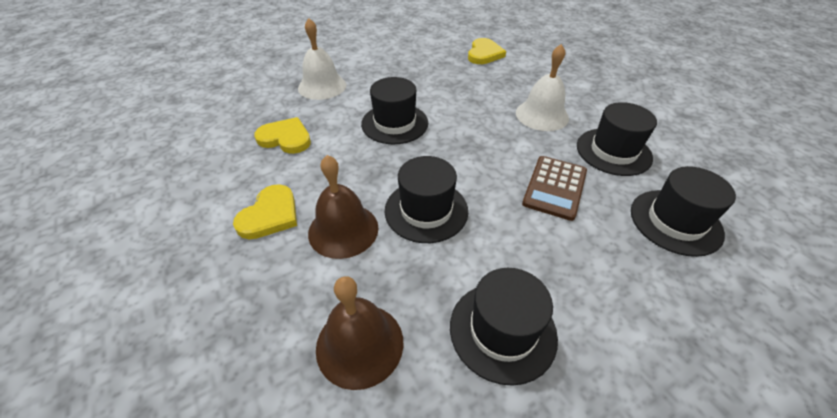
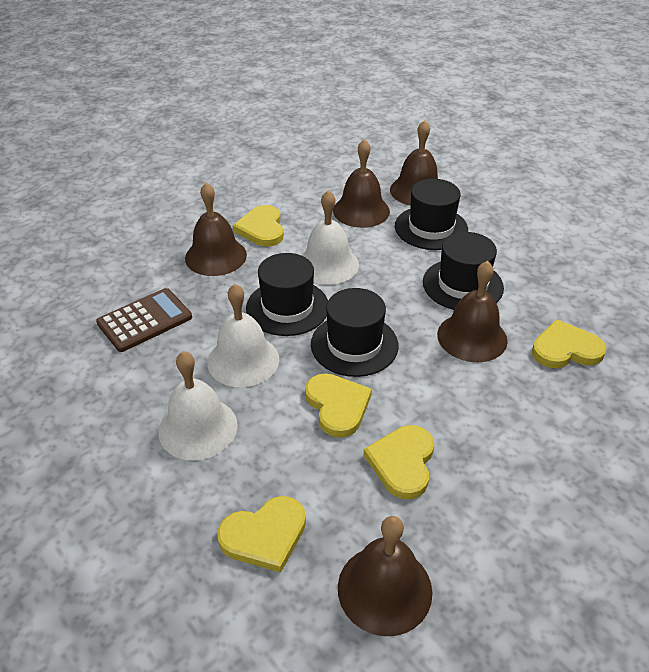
black hat: [361,77,428,144] [385,156,468,243] [450,268,558,386] [577,102,657,176] [631,166,736,257] = 5 -> [246,253,328,336] [311,288,398,377] [395,179,468,250] [423,232,504,310] = 4
brown bell: [308,155,379,259] [316,276,404,390] = 2 -> [185,182,247,276] [333,139,390,228] [338,516,433,636] [390,120,438,206] [437,261,507,362] = 5
white bell: [298,18,346,100] [516,44,569,131] = 2 -> [158,351,238,460] [207,284,279,387] [301,190,359,285] = 3
yellow heart: [233,184,297,239] [254,117,311,154] [468,38,506,64] = 3 -> [217,496,306,573] [233,205,284,247] [305,373,372,438] [363,425,434,499] [532,319,607,368] = 5

